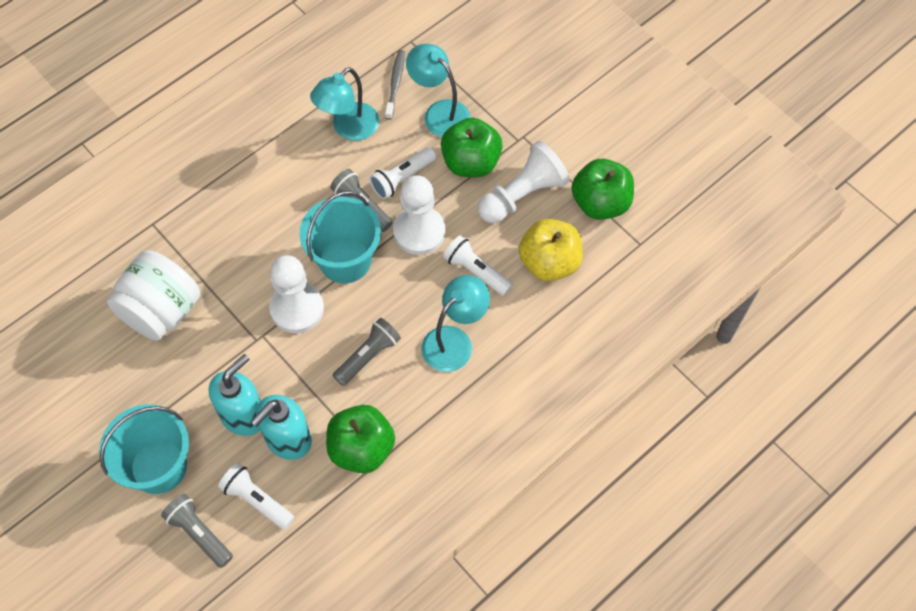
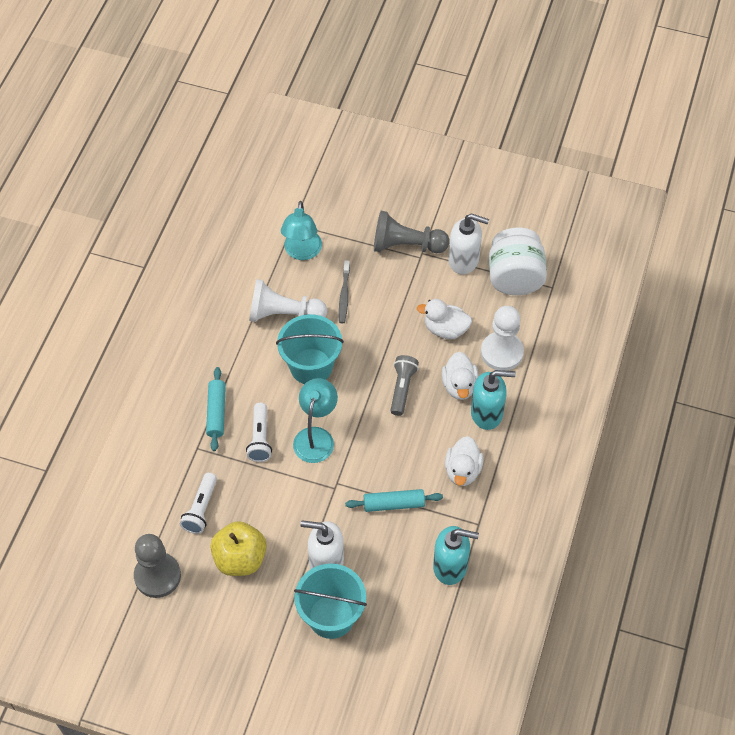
green apple: [326,405,395,474] [441,118,503,177] [572,159,634,220] = 3 -> none = 0
grey flashlight: [161,494,233,568] [330,169,393,232] [332,318,401,386] = 3 -> [390,355,419,416] = 1
grey pawn: none = 0 -> [134,534,181,598] [374,211,449,253] = 2
turquoise lamp: [310,67,379,141] [406,44,471,137] [421,275,490,372] = 3 -> [281,201,322,260] [293,378,338,463] = 2
turquoise rolling pin: none = 0 -> [206,367,226,451] [345,489,443,512] = 2
white duck: none = 0 -> [417,299,472,339] [442,352,479,400] [445,436,484,486] = 3
white flashlight: [218,463,294,530] [369,147,436,199] [443,235,513,296] = 3 -> [180,473,217,534] [246,403,272,462] = 2
white pawn: [269,255,324,333] [393,175,445,255] [478,141,570,223] = 3 -> [249,279,327,322] [481,306,524,371] = 2
white soap dispenser: none = 0 -> [300,520,344,569] [448,213,489,275] = 2

